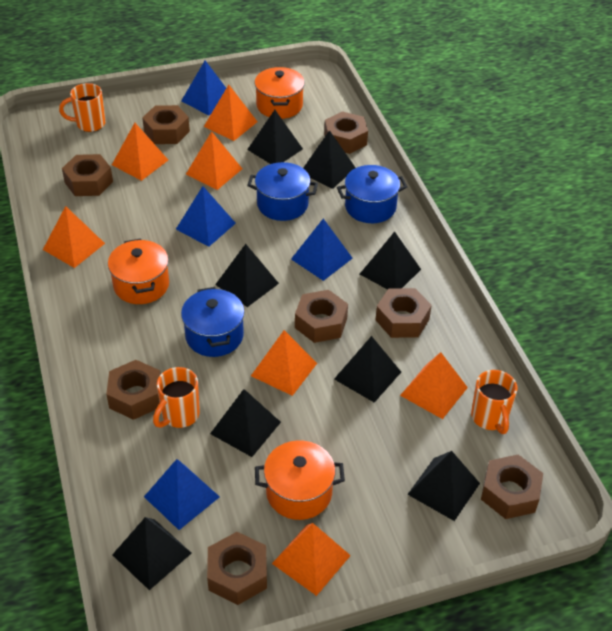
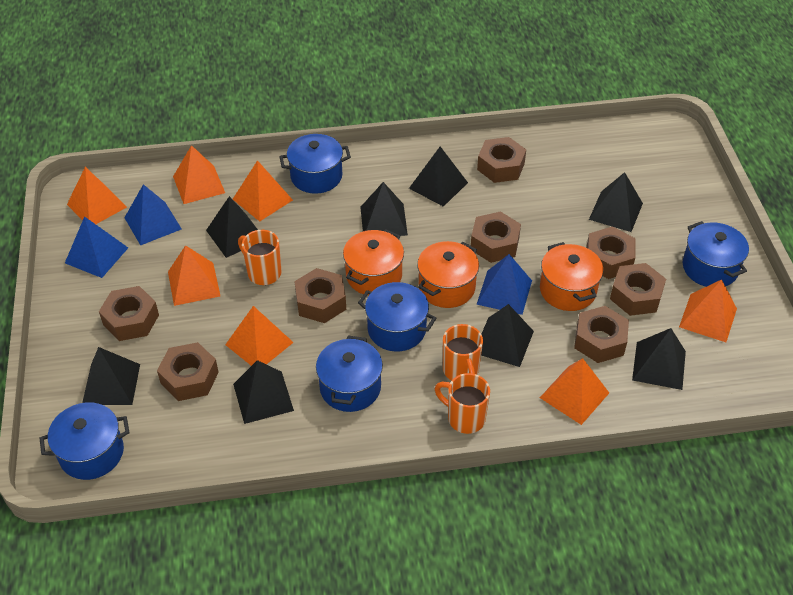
blue pot: [181,287,244,357] [247,162,318,221] [337,165,407,223] = 3 -> [40,402,130,480] [279,134,351,194] [316,336,383,412] [358,282,437,351] [683,221,749,287] = 5
blue pyramid: [144,459,220,530] [176,186,236,247] [181,60,226,116] [291,219,352,281] = 4 -> [65,216,128,278] [124,184,182,245] [476,254,532,315] = 3

